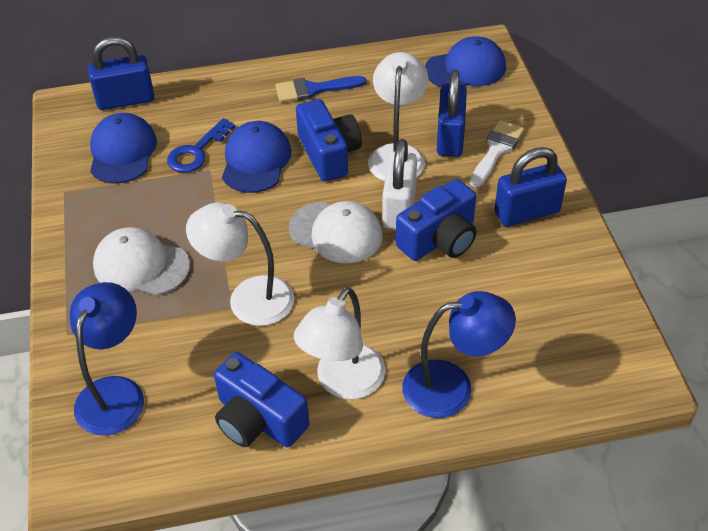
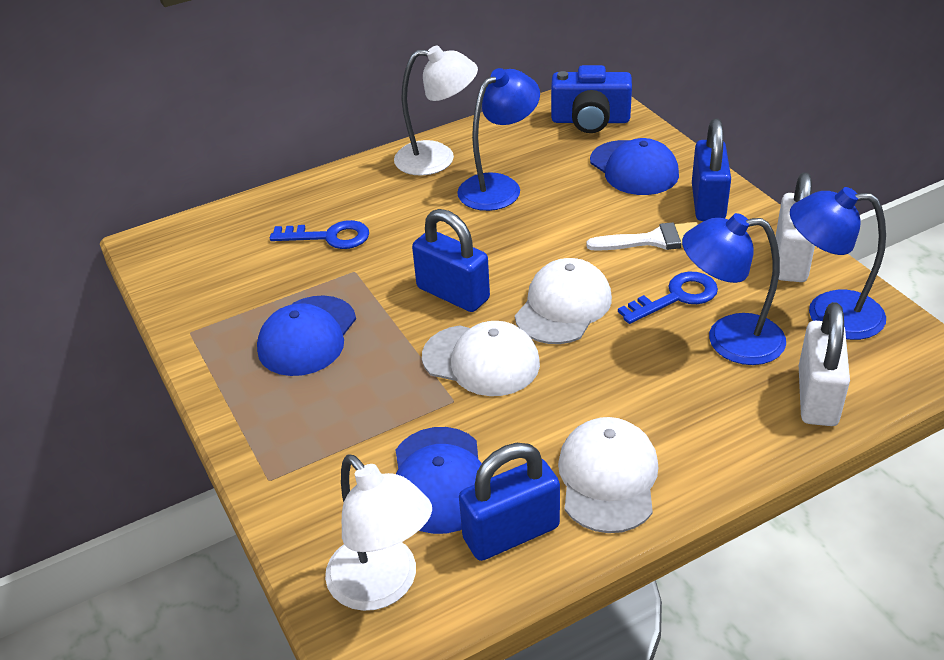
blue brush: [275,76,366,102] = 1 -> none = 0
blue camera: [214,352,309,447] [296,99,362,181] [396,179,477,261] = 3 -> [551,65,632,133] = 1
blue key: [167,118,235,173] = 1 -> [270,220,369,249] [618,272,718,324] = 2
blue lamp: [70,282,144,436] [402,291,516,418] = 2 -> [457,68,540,211] [682,213,786,365] [790,187,886,340] = 3
white cap: [93,227,190,296] [289,201,383,263] = 2 -> [422,321,540,396] [515,258,612,344] [558,417,658,533] = 3
white lamp: [186,202,294,326] [294,287,386,399] [368,52,428,181] = 3 -> [325,454,432,611] [394,45,478,176] = 2
white padlock: [382,139,417,229] = 1 -> [775,173,815,282] [799,302,850,426] = 2

